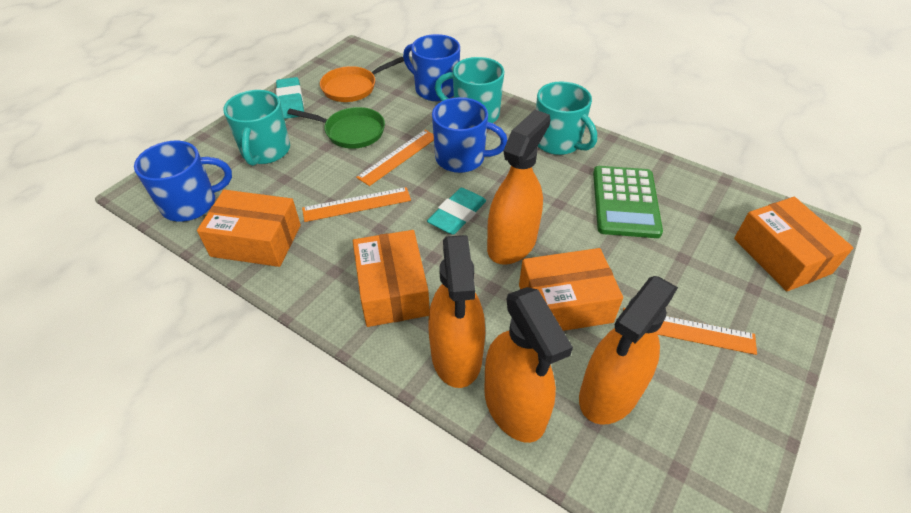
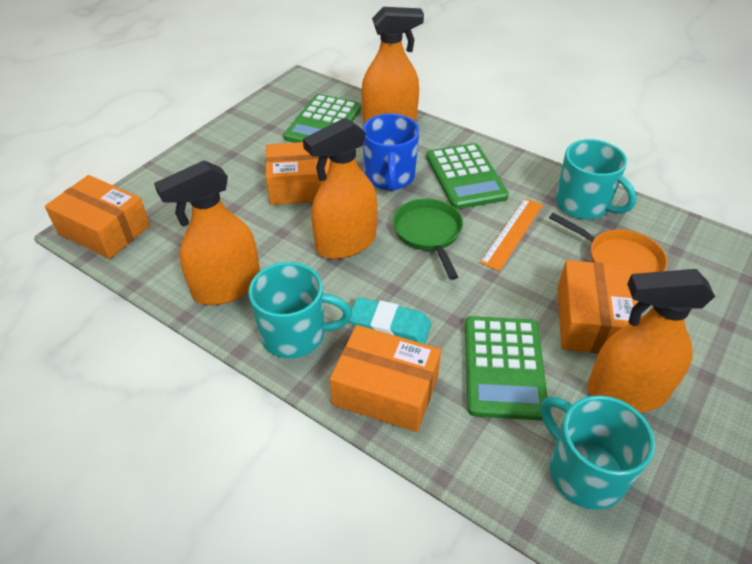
blue mug: [134,141,232,222] [403,34,460,101] [432,97,508,173] = 3 -> [362,113,419,192] = 1
green calculator: [593,166,663,238] = 1 -> [283,94,361,143] [426,143,509,209] [465,316,547,421] = 3
orange ruler: [302,187,411,222] [356,130,434,186] [623,308,757,355] = 3 -> [480,198,543,271] = 1
turquoise eraser: [276,77,304,119] [427,188,486,235] = 2 -> [350,297,431,344] = 1

